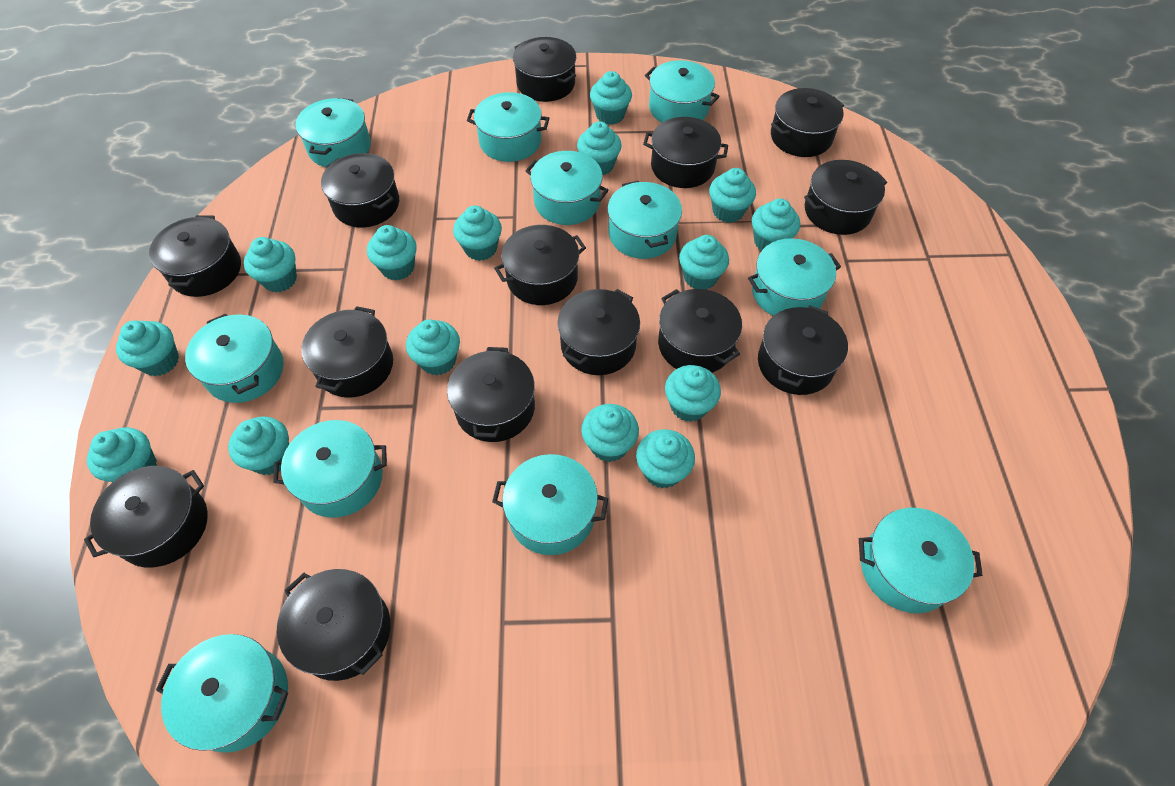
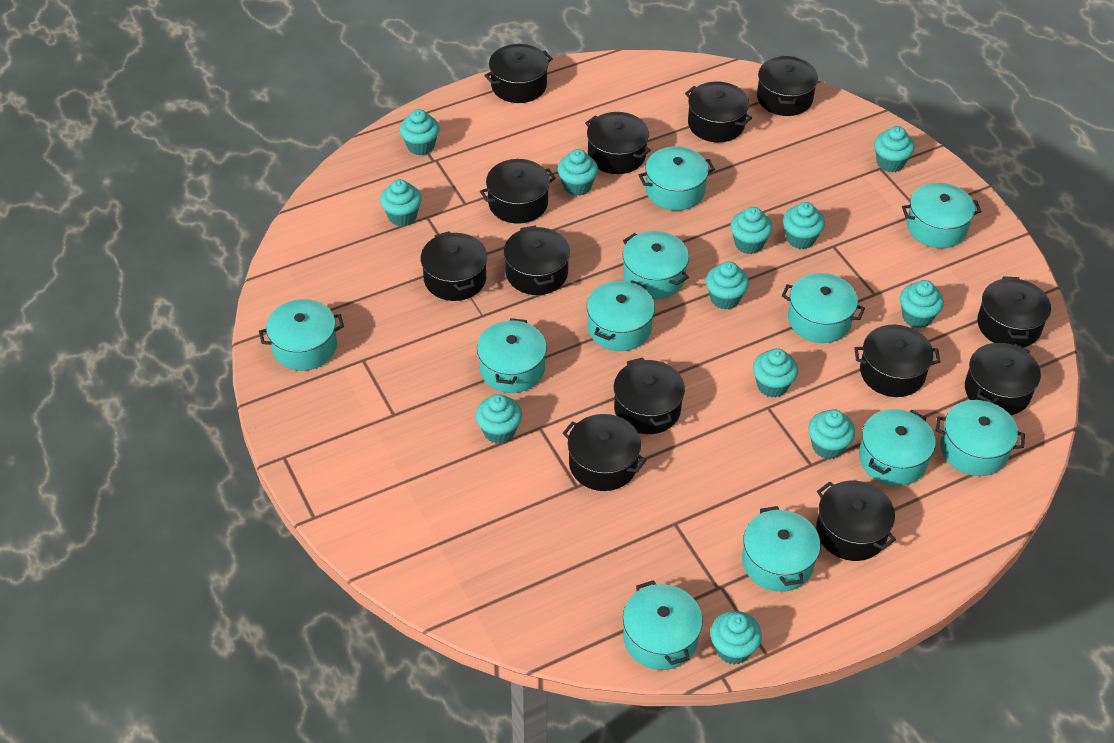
black pot: [84,466,208,568] [149,215,241,297] [277,569,391,681] [301,306,393,398] [321,153,399,228] [447,347,535,442] [494,225,586,305] [513,37,576,102] [557,289,640,375] [643,117,728,188] [658,289,742,373] [758,305,848,395] [771,88,844,157] [804,160,887,235] = 14 -> [421,231,487,301] [480,159,556,224] [484,44,553,103] [504,225,570,295] [563,414,646,491] [585,112,651,174] [614,358,685,434] [685,81,752,142] [757,56,818,116] [816,481,896,561] [854,325,940,397] [965,343,1041,415] [977,276,1051,347] = 13
turquoise cupcake: [87,427,157,482] [116,320,179,376] [228,417,289,475] [244,237,297,292] [367,225,417,280] [406,320,460,376] [453,206,502,261] [577,121,622,175] [581,404,639,462] [590,71,632,125] [636,429,695,488] [665,365,721,422] [679,235,729,290] [709,168,756,223] [752,199,800,251] = 15 -> [380,179,422,226] [400,109,439,156] [476,394,522,444] [558,149,598,196] [706,261,749,310] [710,611,762,665] [730,207,773,254] [753,348,798,398] [783,202,825,249] [808,409,855,459] [874,126,914,172] [900,280,944,328] = 12

